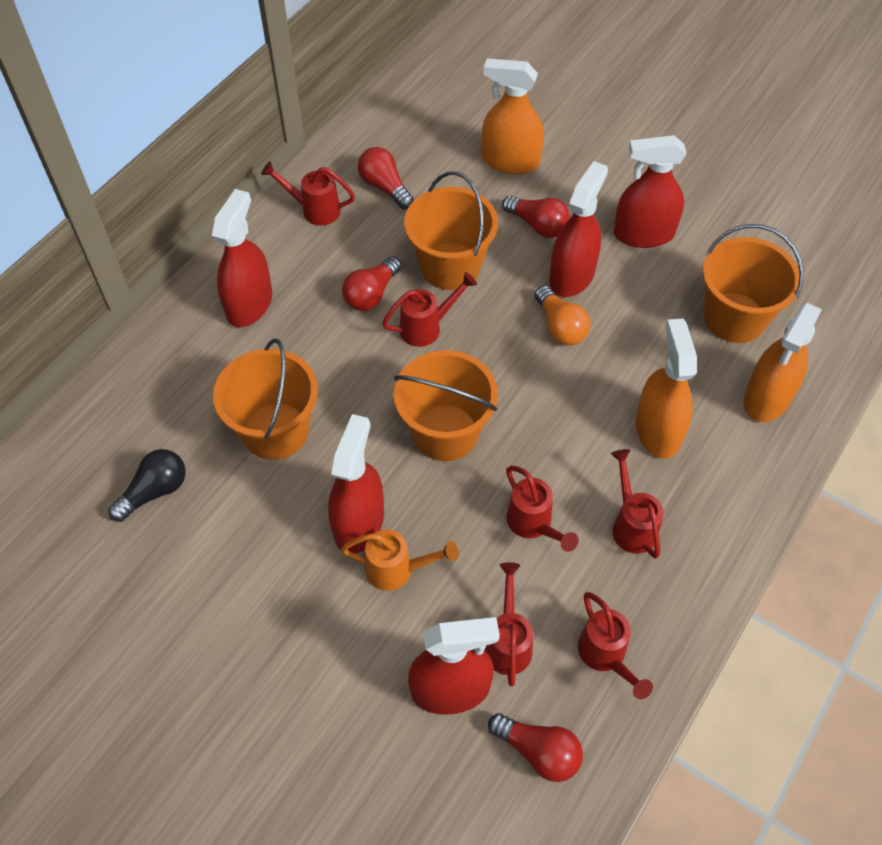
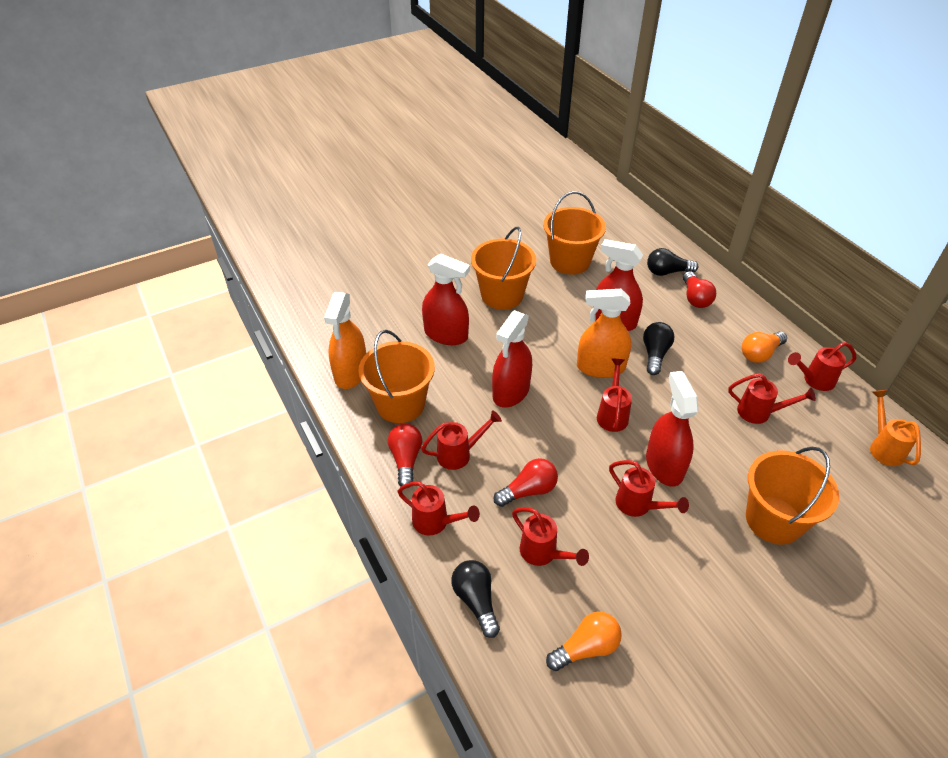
black light bulb: [108,449,186,522] = 1 -> [451,560,500,638] [643,322,674,375] [647,248,699,276] = 3
orange light bulb: [535,286,590,345] = 1 -> [546,611,622,671] [742,332,787,363] = 2
orange spray bottle: [482,58,544,174] [635,319,697,459] [744,303,822,422] = 3 -> [324,292,366,389] [577,289,631,378] = 2
red light bulb: [342,256,402,311] [358,147,414,209] [488,713,583,782] [502,195,570,238] = 4 -> [388,423,422,488] [494,458,558,507] [683,271,716,308] = 3
red spray bottle: [212,189,272,327] [328,414,384,554] [408,617,500,715] [549,161,608,297] [614,135,687,248] = 5 -> [422,253,470,345] [492,310,532,408] [596,239,643,331] [646,371,699,487] = 4
red watering can: [261,161,355,226] [382,272,477,347] [485,562,533,686] [506,466,579,552] [578,592,653,699] [611,449,664,559] = 6 -> [398,481,480,535] [421,410,502,470] [512,507,589,566] [597,359,632,432] [609,460,689,517] [728,373,816,424] [788,342,856,391] = 7

